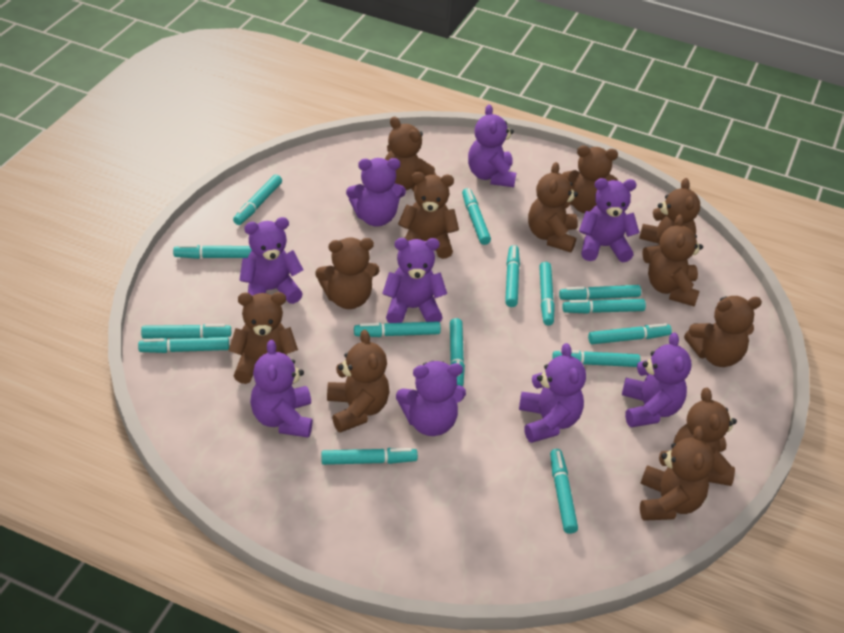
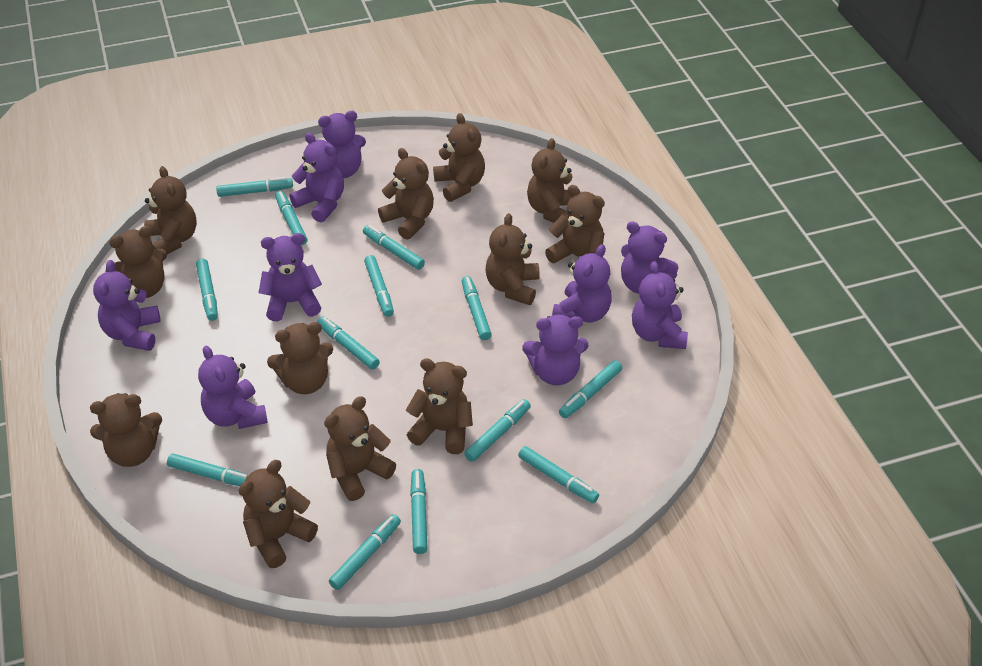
turquoise marker: [138,337,229,353] [141,324,231,339] [173,245,252,259] [233,175,282,225] [321,448,418,465] [354,322,441,337] [450,318,465,386] [462,188,491,245] [505,245,520,307] [539,262,555,326] [550,449,578,534] [552,350,641,367] [559,285,641,300] [562,299,646,314] [588,323,672,344] = 15 -> [167,453,248,486] [196,259,218,321] [216,177,293,197] [275,191,307,245] [317,316,380,370] [329,514,401,590] [363,225,425,270] [364,255,394,317] [410,469,428,554] [462,276,492,340] [464,399,531,462] [518,446,599,503] [559,360,622,418] = 13

